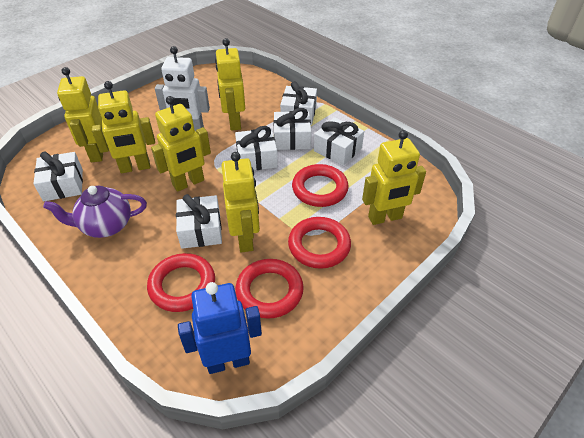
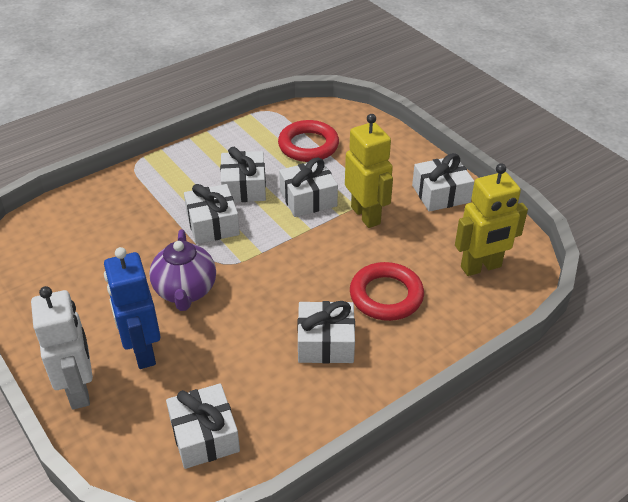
red ring: [147,253,215,312] [235,259,304,319] [288,217,351,269] [292,164,349,207] = 4 -> [278,120,339,162] [350,262,424,321] = 2
yellow robot: [57,67,103,162] [92,81,155,173] [151,96,211,192] [215,38,245,131] [221,152,260,253] [362,130,426,225] = 6 -> [345,114,393,228] [455,163,528,276] = 2

